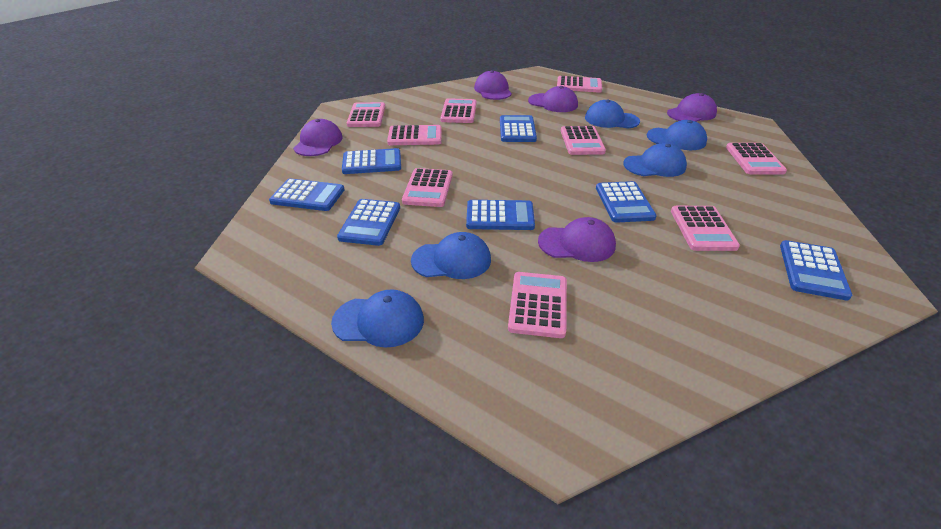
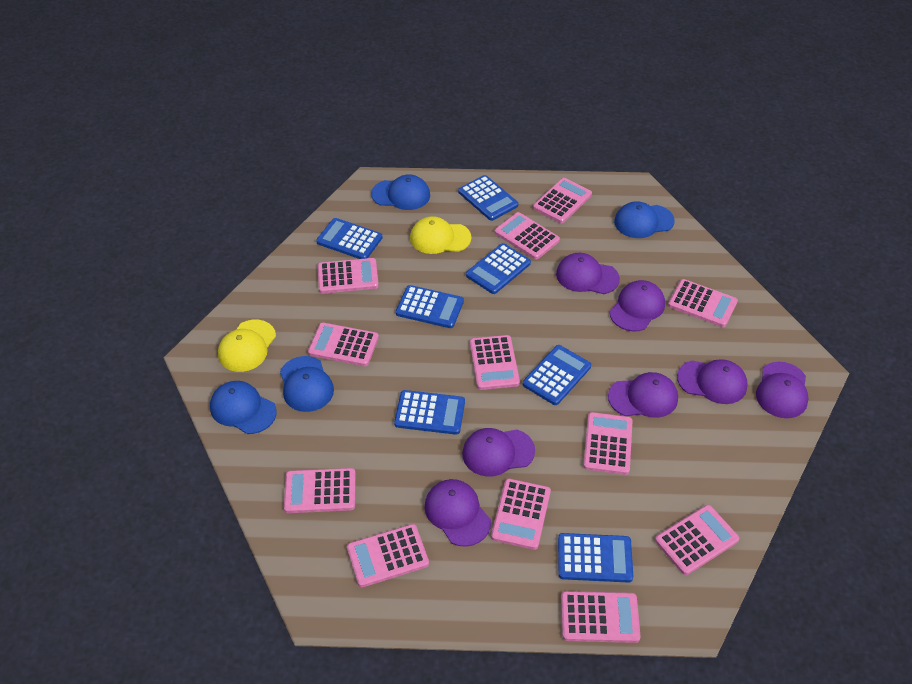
blue cap: [331,289,424,348] [411,232,491,279] [585,100,640,129] [623,143,687,177] [647,120,707,150] = 5 -> [210,381,277,434] [280,356,334,412] [371,175,430,210] [614,201,675,238] = 4
pink calculator: [347,102,385,127] [387,125,442,145] [402,168,453,207] [440,98,477,123] [508,272,567,338] [557,76,602,93] [561,126,606,155] [671,206,740,251] [726,143,787,175] = 9 -> [284,468,356,513] [308,323,379,366] [318,258,379,294] [347,524,429,587] [470,335,520,390] [491,478,551,550] [495,212,560,260] [533,178,592,223] [561,591,641,643] [583,412,633,475] [655,505,739,575] [668,279,738,327] = 12
purple cap: [293,119,343,156] [474,70,512,100] [528,86,578,112] [538,217,616,262] [667,93,717,122] = 5 -> [425,479,491,547] [462,428,535,477] [556,253,620,294] [608,372,678,418] [610,280,665,332] [677,359,748,404] [756,362,808,418] = 7
yellow cap: none = 0 -> [218,320,276,372] [410,216,471,254] = 2

